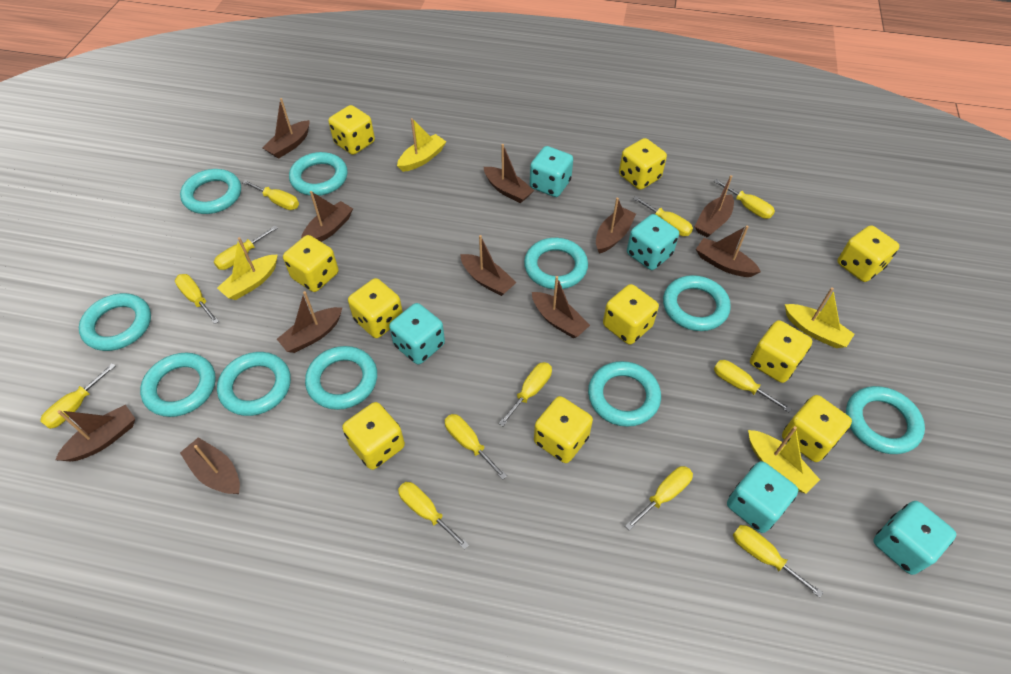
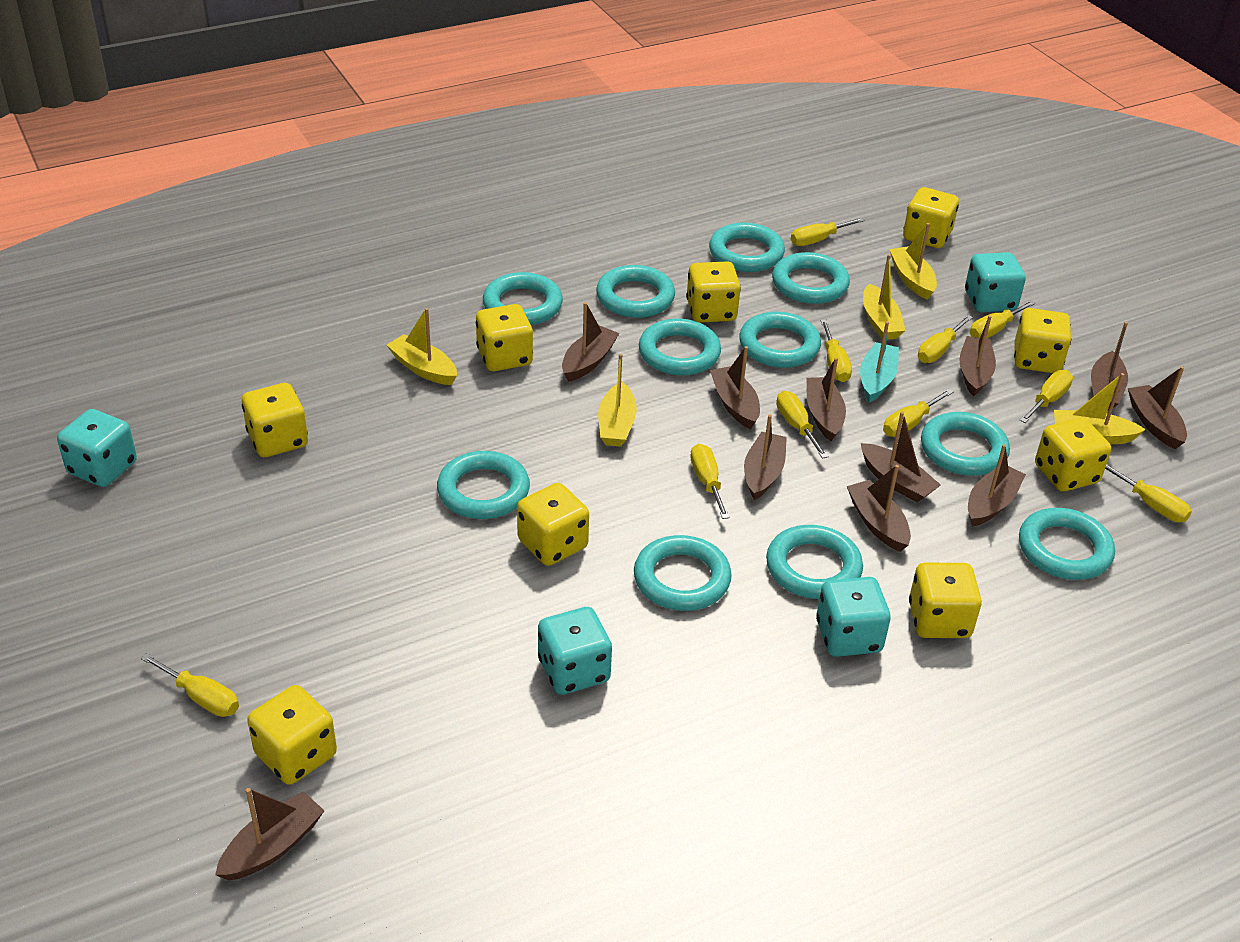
turquoise boat: none = 0 -> [860,321,899,403] = 1
turquoise dice: [389,303,445,365] [530,146,573,197] [627,214,679,270] [727,461,798,533] [873,501,956,575] = 5 -> [57,409,137,487] [538,607,612,695] [816,577,891,657] [965,252,1026,312] = 4
turquoise ring: [79,293,151,351] [140,353,216,417] [180,169,241,214] [217,352,291,416] [289,152,347,196] [305,346,377,410] [524,238,588,289] [588,361,661,427] [663,275,731,331] [846,386,925,454] = 10 -> [437,451,530,519] [483,272,563,325] [596,265,675,318] [634,535,732,611] [639,319,721,375] [709,223,785,272] [739,312,821,368] [766,525,863,599] [772,252,850,304] [921,412,1010,476] [1019,508,1115,580] = 11
yellow boat: [217,237,278,300] [397,118,446,172] [748,426,820,494] [785,287,855,348] = 4 -> [387,308,457,385] [598,354,637,447] [863,254,906,340] [889,223,937,300] [1054,373,1146,444] = 5
yellow dice: [283,235,339,292] [328,105,375,155] [342,402,405,470] [348,278,403,338] [534,396,593,463] [603,284,659,345] [619,138,667,190] [750,320,812,383] [782,395,852,462] [837,225,899,282] = 10 -> [242,383,308,457] [247,685,337,785] [476,304,533,371] [517,483,589,566] [686,261,741,323] [903,187,959,248] [909,563,982,638] [1014,308,1071,373] [1035,418,1111,492] = 9
yellow screwdriver: [40,363,116,429] [175,274,219,324] [214,226,278,270] [242,180,299,210] [398,482,469,550] [445,414,507,480] [498,362,552,426] [625,466,693,531] [633,196,693,236] [714,179,775,219] [714,360,792,412] [733,525,823,598] = 12 -> [141,653,239,717] [690,444,730,519] [776,391,829,459] [791,217,865,246] [821,320,852,382] [883,389,953,437] [918,315,973,363] [970,300,1036,339] [1020,370,1073,423] [1105,464,1192,522] = 10

